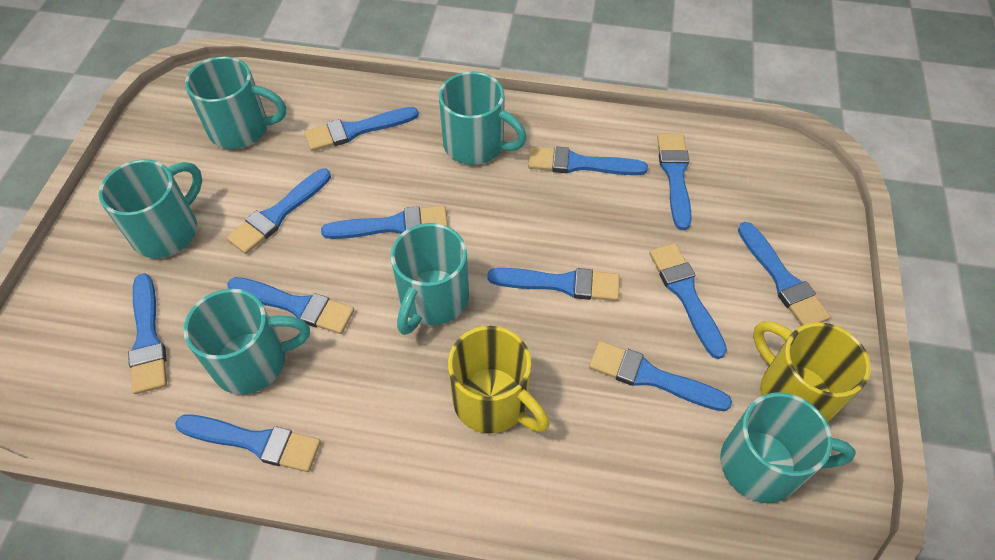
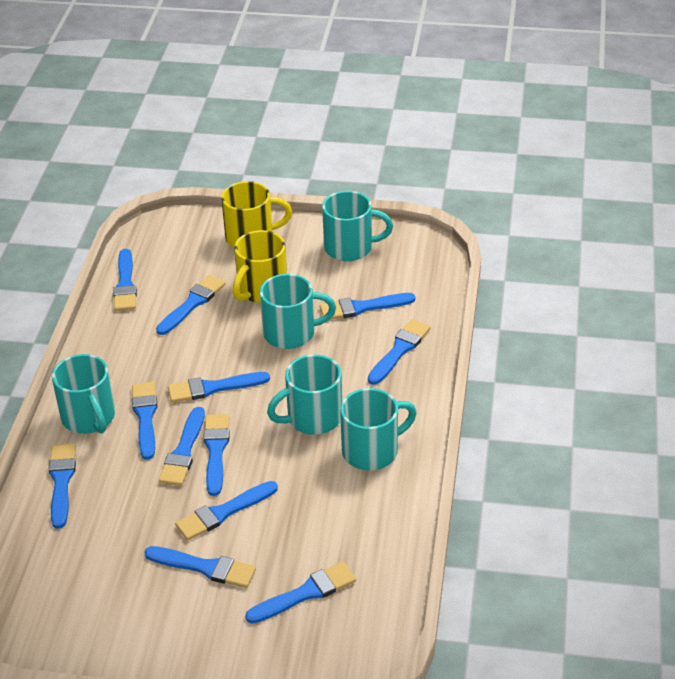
turquoise mug: [99,159,202,258] [183,289,310,395] [185,56,286,149] [390,223,469,335] [439,71,527,165] [720,392,856,503] = 6 -> [52,354,115,434] [260,274,336,349] [267,354,342,435] [322,191,393,261] [340,388,417,471] = 5

